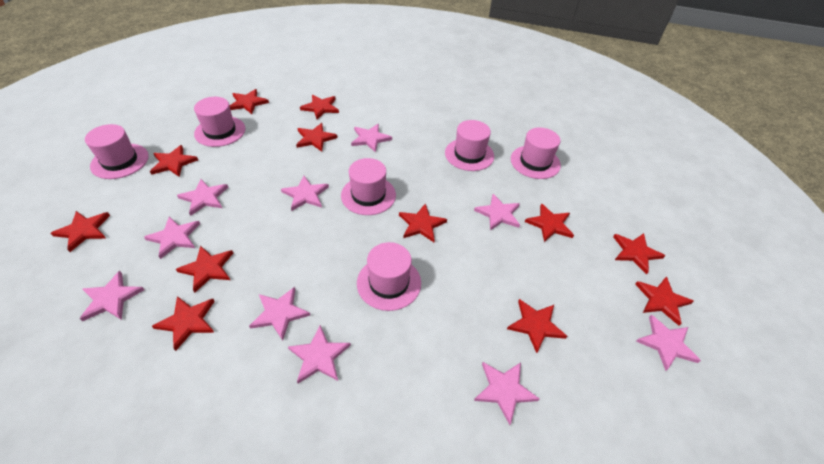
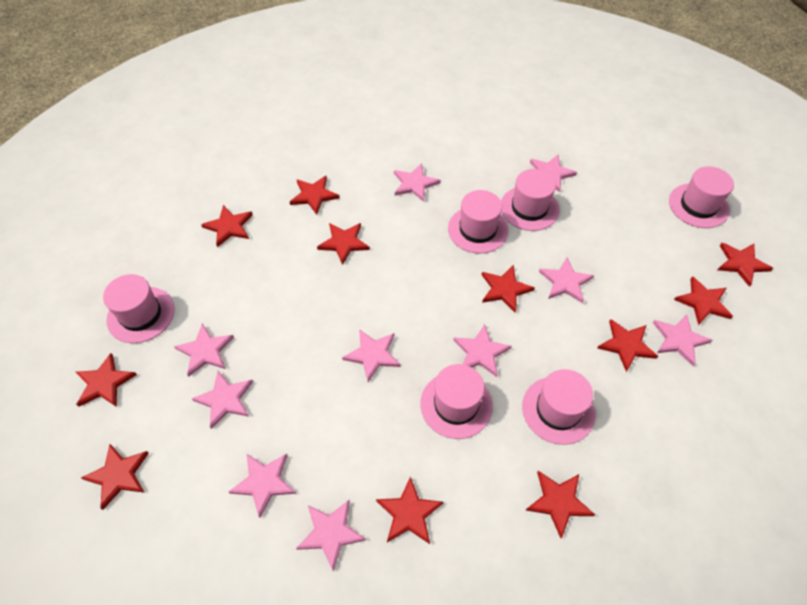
red star: [51,211,110,252] [150,145,198,177] [152,296,215,351] [176,246,233,293] [230,89,269,114] [296,123,338,152] [300,95,339,120] [399,204,447,242] [507,299,567,353] [525,204,574,242] [613,233,665,275] [635,277,694,326] = 12 -> [76,353,137,407] [81,444,149,510] [201,205,253,247] [290,176,340,215] [317,223,370,265] [376,476,443,544] [482,265,535,313] [526,471,595,538] [597,319,658,372] [674,276,733,325] [718,243,774,287] = 11

